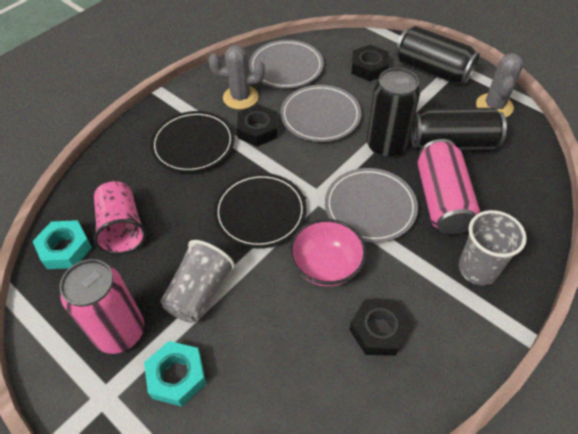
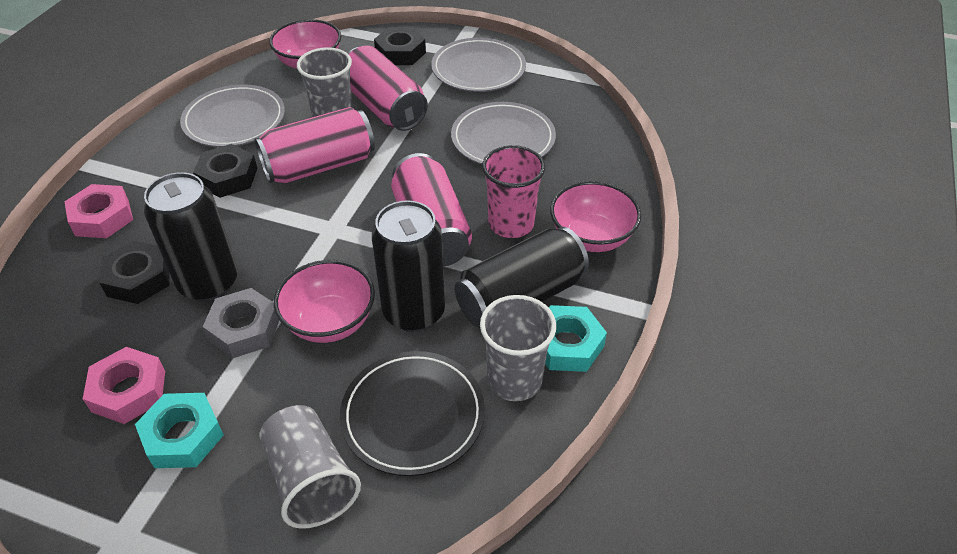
black plate: [150,111,235,173] [214,173,307,249] = 2 -> [340,351,485,476] = 1
grey cactus: [208,45,265,110] [476,53,524,118] = 2 -> none = 0
grey cup: [160,240,235,323] [458,210,527,285] = 2 -> [259,405,361,529] [297,47,353,117] [480,295,556,401] = 3
grey nut: none = 0 -> [203,288,279,358] = 1
pink bowl: [289,219,367,287] = 1 -> [269,19,341,69] [274,260,375,343] [550,181,641,252] = 3
pink can: [60,259,144,354] [418,139,480,235] = 2 -> [255,107,375,183] [348,45,428,131] [391,153,472,267] = 3
pink nut: none = 0 -> [64,184,133,238] [83,347,165,424] = 2

